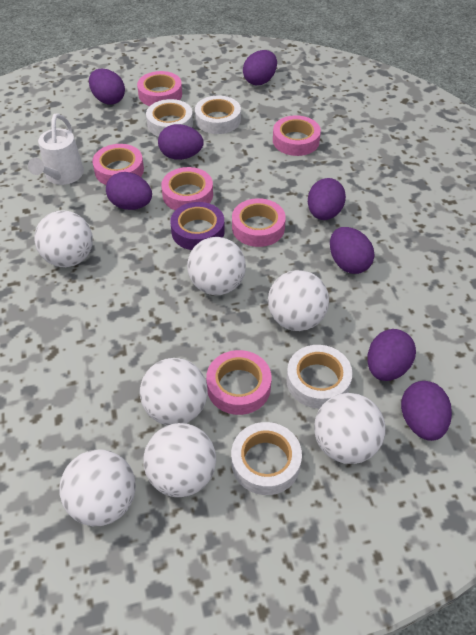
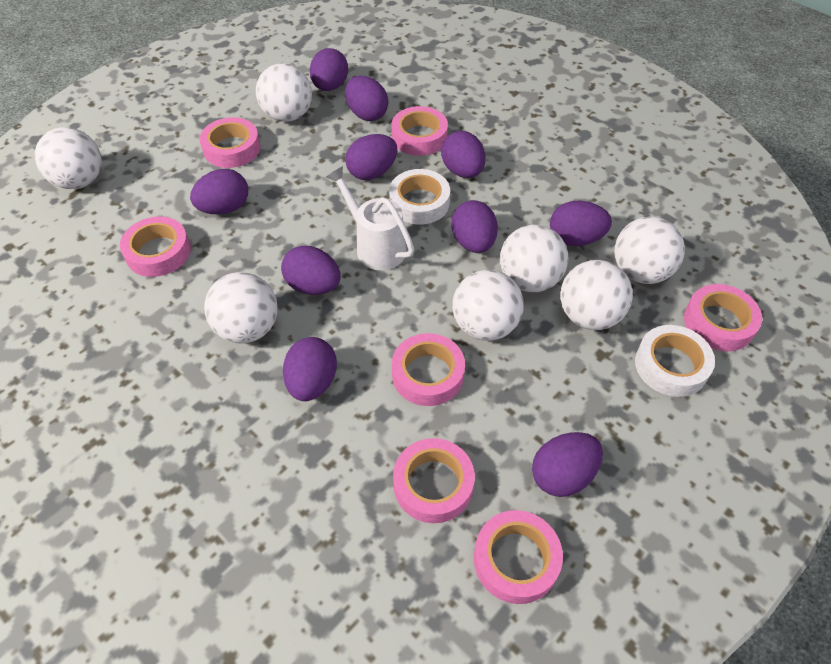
pink tape: [92,144,144,185] [137,71,182,106] [161,167,213,210] [206,350,271,415] [232,198,286,247] [273,115,321,156] = 6 -> [120,216,191,277] [200,117,260,168] [392,106,448,156] [392,333,465,406] [393,438,475,523] [474,510,563,604] [684,284,762,351] = 7
purple egg: [89,69,125,105] [106,172,152,210] [158,124,204,160] [243,50,277,85] [308,178,346,220] [330,227,374,274] [367,329,416,381] [401,381,452,441] = 8 -> [190,169,248,214] [281,246,341,295] [283,337,337,401] [310,48,348,91] [345,76,388,121] [345,134,397,180] [441,131,486,178] [452,200,498,253] [532,432,603,497] [550,201,612,246] = 10
purple tape: [170,202,225,250] = 1 -> none = 0
white tape: [146,99,193,137] [195,95,241,134] [231,422,302,495] [286,345,353,409] = 4 -> [389,169,450,225] [635,325,715,397] = 2

